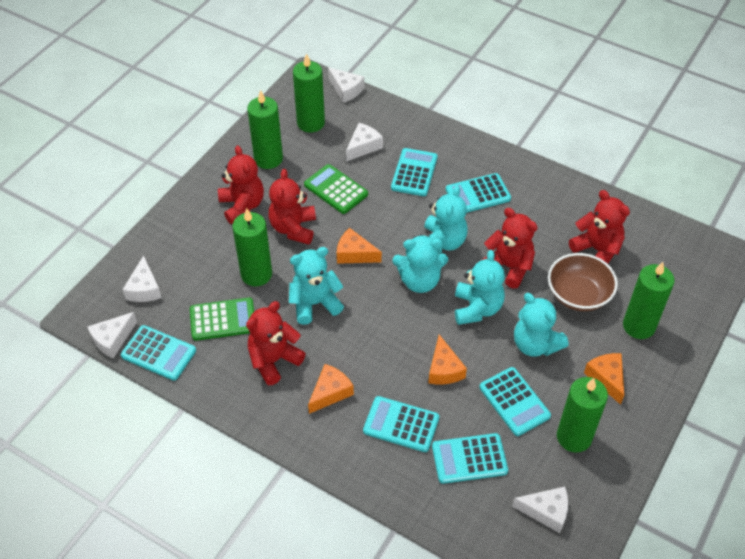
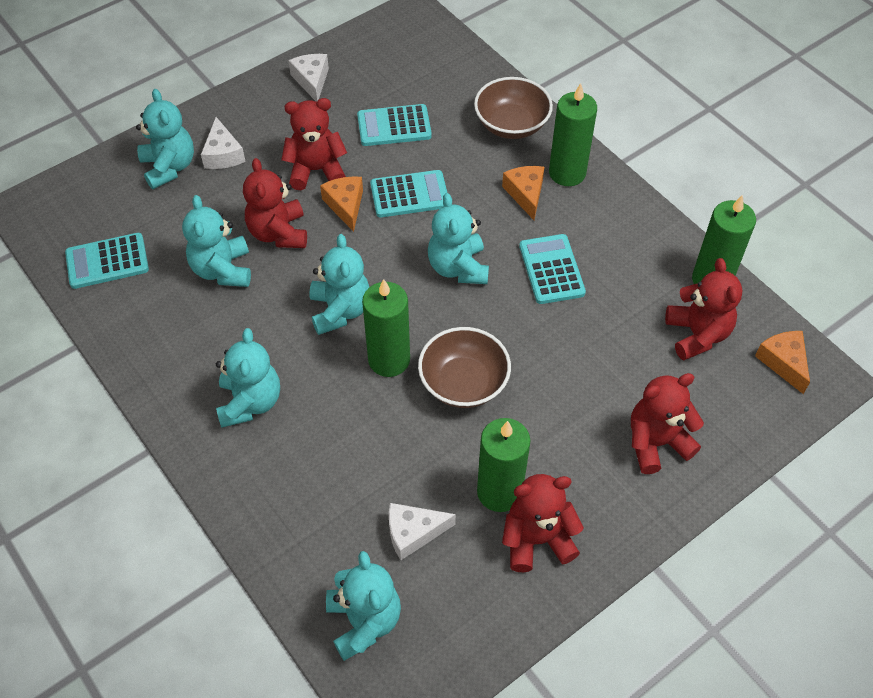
brown bowl: [548,253,618,311] = 1 -> [418,327,511,408] [474,77,553,139] = 2
green calculator: [190,298,254,341] [304,164,368,214] = 2 -> none = 0
green candle: [233,208,272,286] [247,90,283,169] [293,53,325,132] [557,377,608,453] [623,262,674,339] = 5 -> [362,279,410,377] [477,418,531,512] [549,83,597,186] [692,195,756,284] = 4
orange cheese: [308,364,354,414] [337,228,382,264] [428,335,467,384] [584,353,624,405] = 4 -> [320,176,363,232] [502,166,544,220] [755,331,810,394] = 3
turquoise calculator: [121,325,196,381] [363,396,439,452] [391,148,438,196] [432,433,508,484] [446,173,511,213] [479,367,551,436] = 6 -> [65,233,149,289] [357,104,432,146] [370,170,447,217] [519,234,586,304] = 4
turquoise teddy bear: [289,247,344,325] [393,234,448,293] [424,185,468,254] [455,250,505,325] [514,293,569,357] = 5 -> [136,89,194,189] [182,195,251,287] [216,328,280,428] [309,234,369,335] [326,551,401,661] [428,193,489,284] = 6
white cheese: [87,312,137,358] [122,255,162,302] [328,67,364,103] [346,123,383,162] [512,486,568,533] = 5 -> [201,117,246,169] [288,54,329,102] [389,503,456,560] = 3

